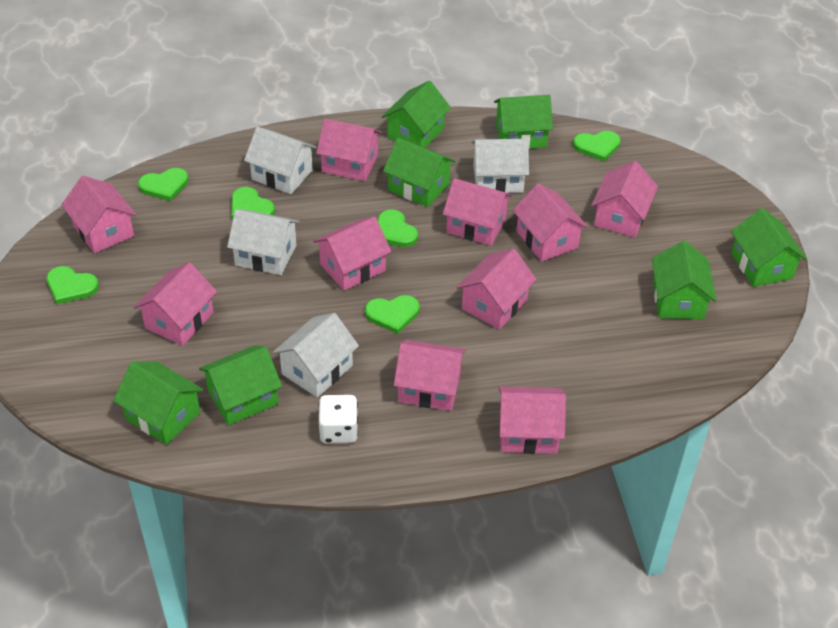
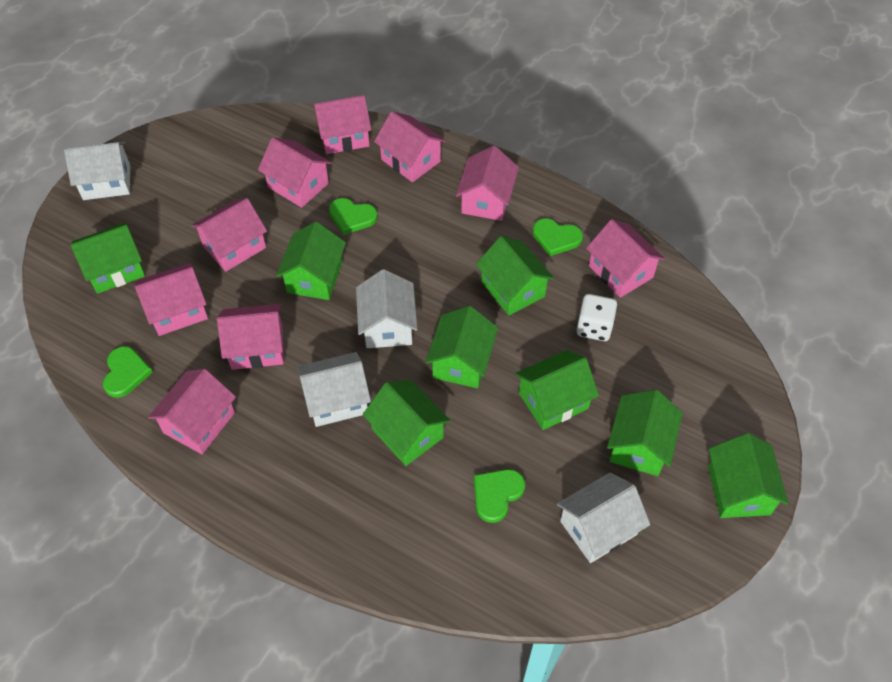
green heart: [46,266,99,304] [138,168,189,201] [231,187,275,220] [365,295,419,334] [378,210,418,247] [573,131,621,161] = 6 -> [103,346,153,398] [329,198,378,235] [474,469,525,523] [533,218,583,256] = 4
green house: [113,361,204,445] [199,345,282,425] [382,81,451,148] [383,138,456,207] [494,95,553,149] [652,241,717,319] [731,208,807,287] = 7 -> [71,223,145,294] [276,222,346,300] [363,380,451,466] [426,306,498,388] [476,236,554,316] [515,350,599,430] [607,390,683,476] [708,433,788,518] = 8
pink house: [61,176,136,253] [134,262,217,346] [313,217,391,291] [316,119,382,181] [394,340,466,411] [443,178,513,246] [456,248,537,329] [498,386,566,454] [512,183,588,262] [591,161,658,237] = 10 -> [135,263,208,336] [148,369,236,454] [191,198,267,272] [217,304,284,370] [258,137,332,208] [313,95,372,154] [374,111,446,182] [456,146,519,221] [586,219,665,298] = 9

